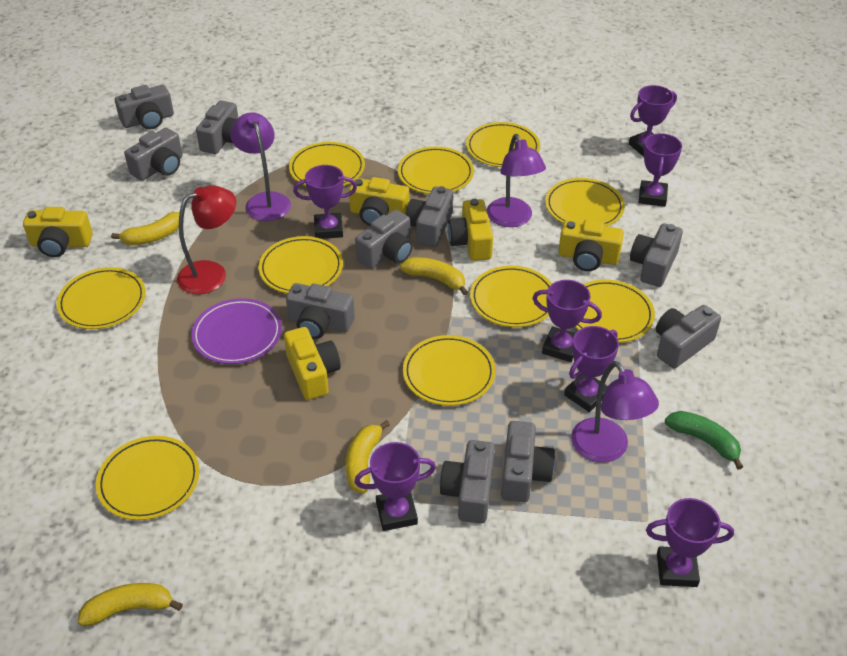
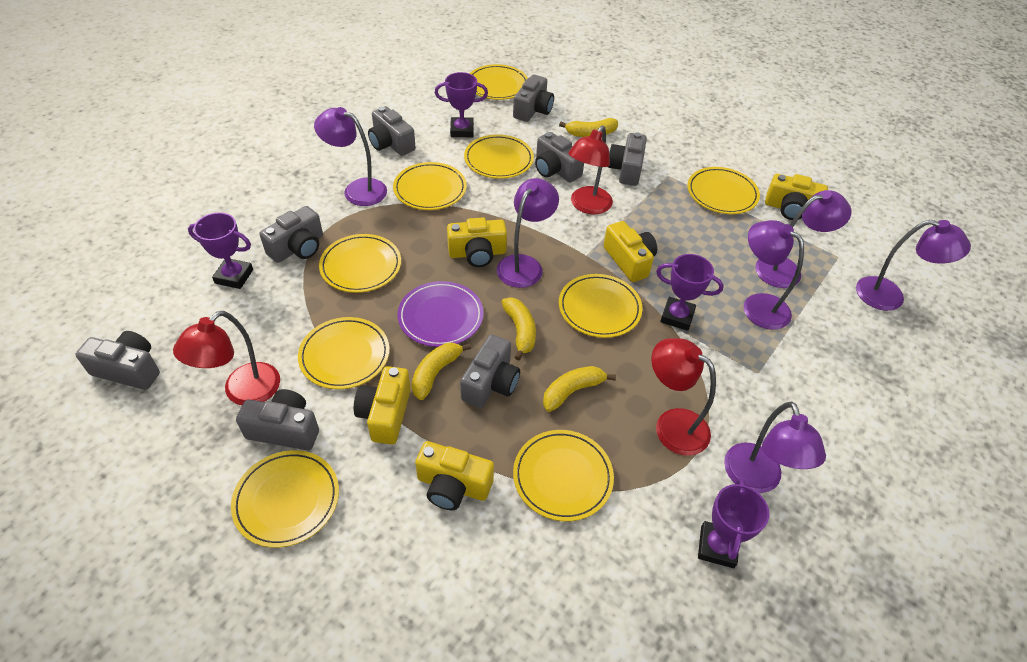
green banana: [665,411,743,470] = 1 -> none = 0
grey camera: [115,85,174,129] [124,128,183,181] [196,100,238,154] [286,283,355,339] [355,210,413,269] [405,186,453,247] [440,440,495,524] [501,421,555,502] [630,223,683,287] [656,305,721,368] = 10 -> [76,331,160,390] [236,389,319,450] [259,206,323,263] [368,106,416,156] [460,334,520,408] [513,75,554,122] [535,132,584,182] [608,132,647,186] = 8
purple lamp: [230,112,291,221] [487,134,546,227] [571,361,659,463] = 3 -> [314,107,387,206] [496,178,559,288] [724,402,826,493] [744,220,804,330] [755,190,851,288] [856,220,971,311] = 6
purple trophy: [293,165,357,239] [354,442,436,531] [532,280,602,362] [564,326,619,412] [629,85,677,157] [639,133,682,207] [646,498,734,587] = 7 -> [188,212,253,289] [435,72,488,137] [656,254,724,331] [698,477,770,568] = 4
red lamp: [177,185,236,294] = 1 -> [173,311,280,405] [568,125,613,214] [651,338,716,456] = 3
yellow plate: [57,267,146,329] [96,436,200,520] [259,236,343,293] [289,142,365,186] [398,147,474,194] [403,335,496,406] [466,122,540,167] [470,266,552,327] [545,178,625,226] [575,279,655,343] = 10 -> [231,450,339,548] [298,317,390,389] [319,234,401,293] [393,162,467,210] [464,134,534,179] [470,64,528,100] [513,430,614,521] [559,274,643,338] [687,167,760,214] = 9

